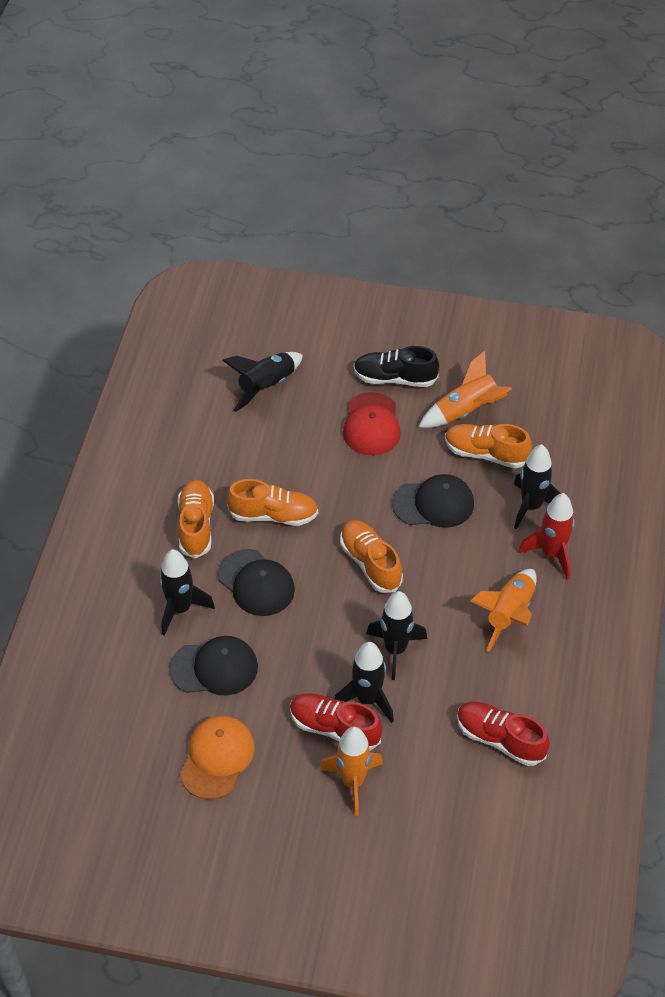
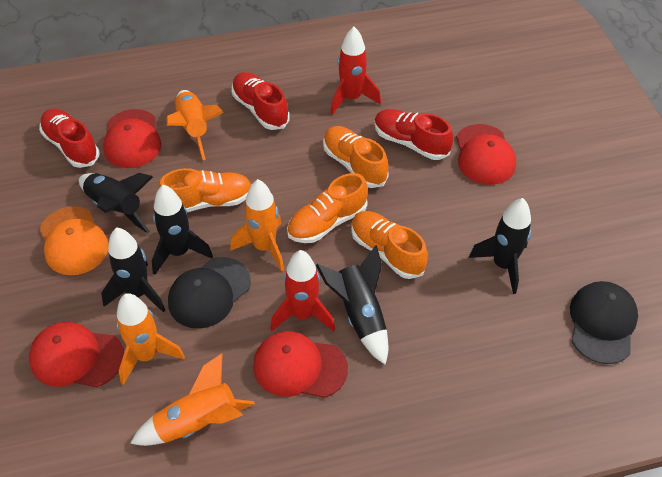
black cap: [169,636,258,696] [218,549,295,616] [392,474,474,528] = 3 -> [168,257,251,329] [570,281,638,364] = 2
black shoe: [354,346,439,387] = 1 -> none = 0
orange rocket: [319,726,383,816] [419,351,512,428] [470,569,537,652] = 3 -> [117,293,185,385] [130,353,255,446] [167,90,224,160] [230,179,284,272] = 4
red cap: [343,392,401,456] = 1 -> [29,322,124,387] [103,109,162,168] [253,331,348,398] [456,124,516,185] = 4
red rocket: [518,493,575,580] = 1 -> [270,250,335,332] [330,27,381,115] = 2
red shoe: [290,693,382,750] [457,702,550,766] = 2 -> [39,109,100,168] [232,72,289,130] [374,109,453,160] = 3

